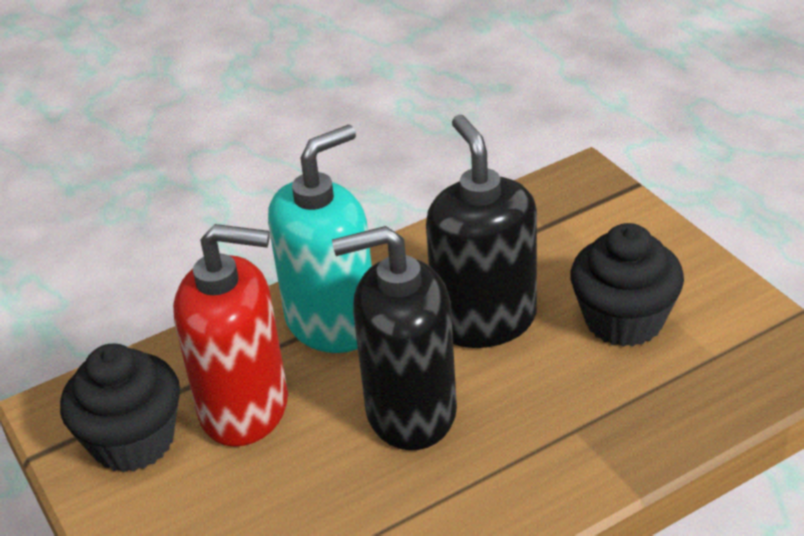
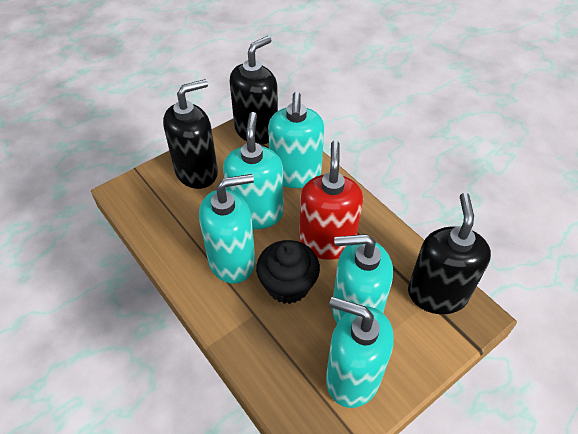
black cupcake: [60,344,180,472] [570,223,684,347] = 2 -> [256,240,320,304] = 1
black soap dispenser: [332,226,457,450] [426,115,537,348] = 2 -> [163,79,218,189] [230,36,278,144] [408,193,491,314] = 3
turquoise soap dispenser: [268,125,372,353] = 1 -> [199,174,255,284] [223,112,284,229] [268,92,324,188] [326,297,394,408] [332,234,393,324] = 5

